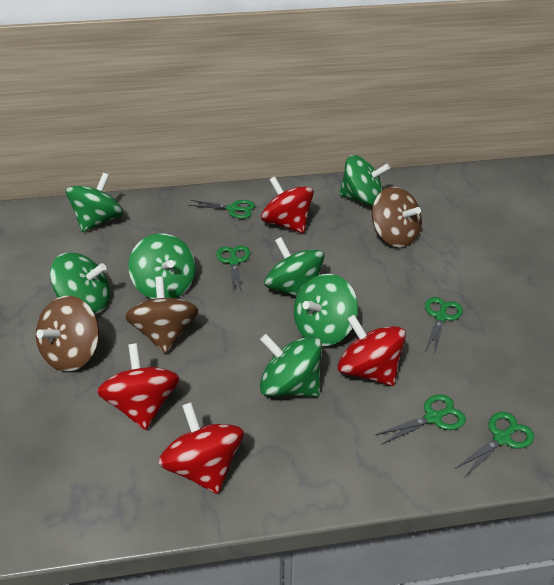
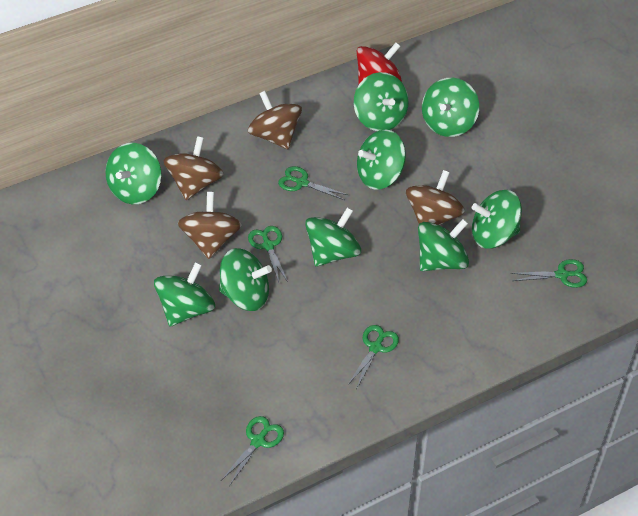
brown spinning top: [36,296,99,372] [125,276,199,354] [372,187,422,248] = 3 -> [164,136,224,200] [178,192,241,259] [248,91,302,149] [406,170,465,225] = 4
green spinning top: [50,253,110,314] [66,173,123,232] [129,233,195,299] [260,334,322,397] [264,237,325,297] [294,274,358,346] [339,155,390,206] = 7 -> [105,143,161,204] [154,262,215,327] [219,248,272,311] [305,207,361,267] [354,72,409,131] [357,130,406,190] [418,219,469,271] [422,78,479,137] [472,190,522,249] = 9
red spinning top: [97,343,180,430] [158,402,244,494] [261,176,314,233] [338,315,406,386] = 4 -> [357,42,402,85] = 1

